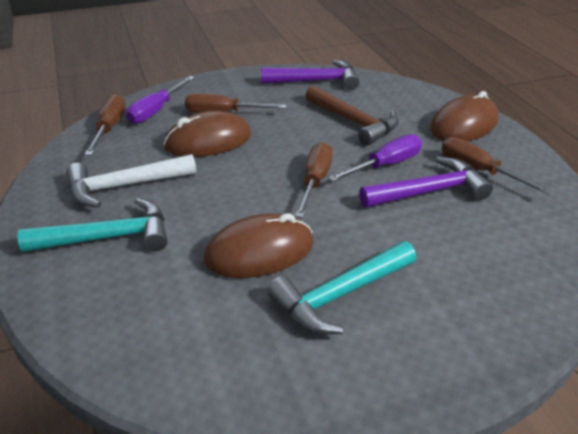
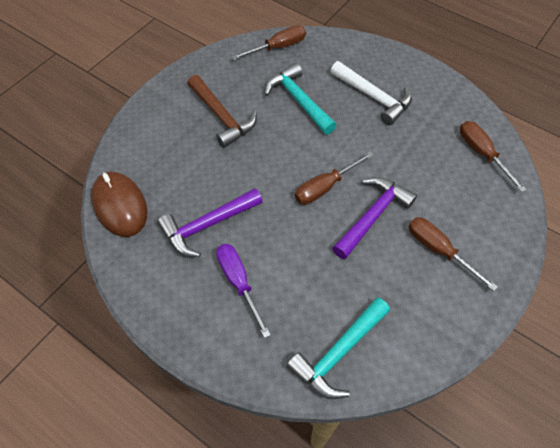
brown mouse: [163,111,251,157] [204,213,314,278] [430,91,499,141] = 3 -> [91,172,148,237] = 1
purple screwdriver: [126,76,195,124] [328,134,422,182] = 2 -> [216,244,271,338] = 1

